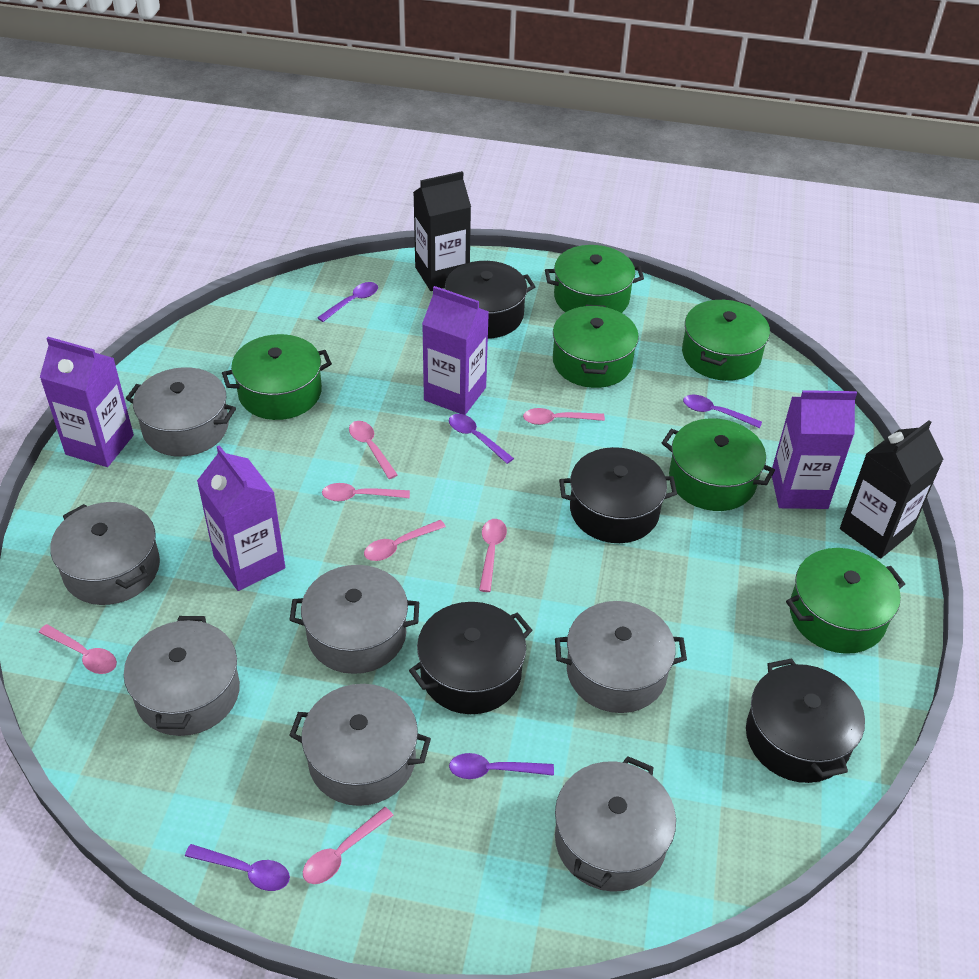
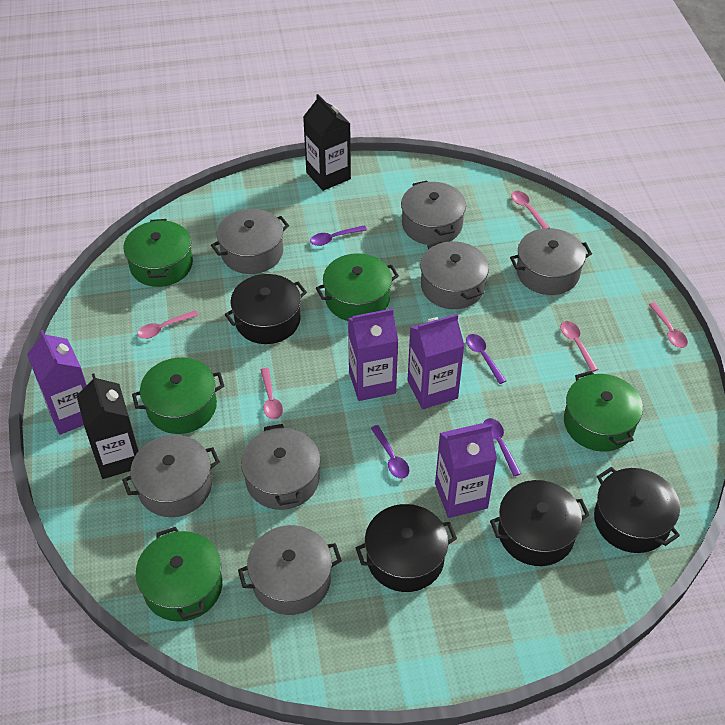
green pot: [222,334,332,420] [545,245,644,313] [553,305,639,388] [662,418,775,511] [682,299,770,381] [786,548,905,654] = 6 -> [123,219,193,287] [132,357,224,434] [136,527,223,622] [316,253,399,321] [564,371,643,452] = 5
pink spoon: [39,624,117,674] [303,807,394,884] [322,483,410,501] [349,421,398,479] [364,520,446,561] [479,519,507,592] [523,408,605,425] = 7 -> [137,310,199,339] [261,368,283,419] [511,191,550,228] [561,321,598,372] [649,302,688,348] = 5
purple spoon: [185,844,290,891] [317,282,378,322] [449,414,514,464] [449,753,554,779] [683,395,762,428] = 5 -> [310,225,367,246] [371,425,409,479] [466,334,506,384] [483,418,521,476] = 4

